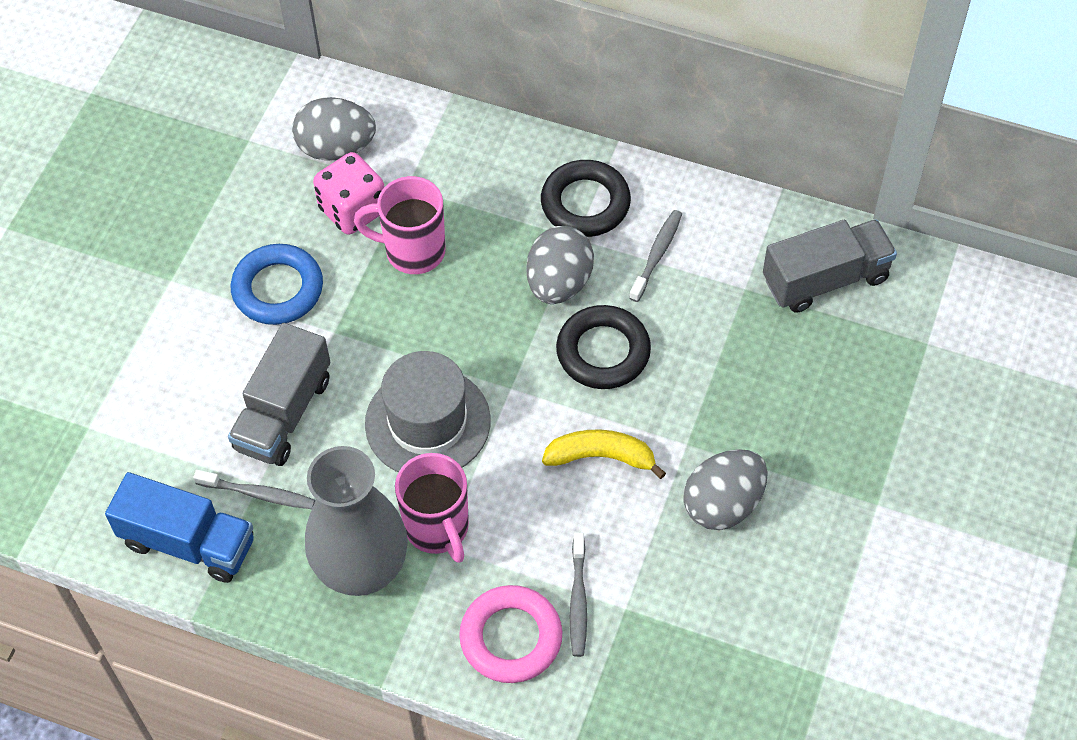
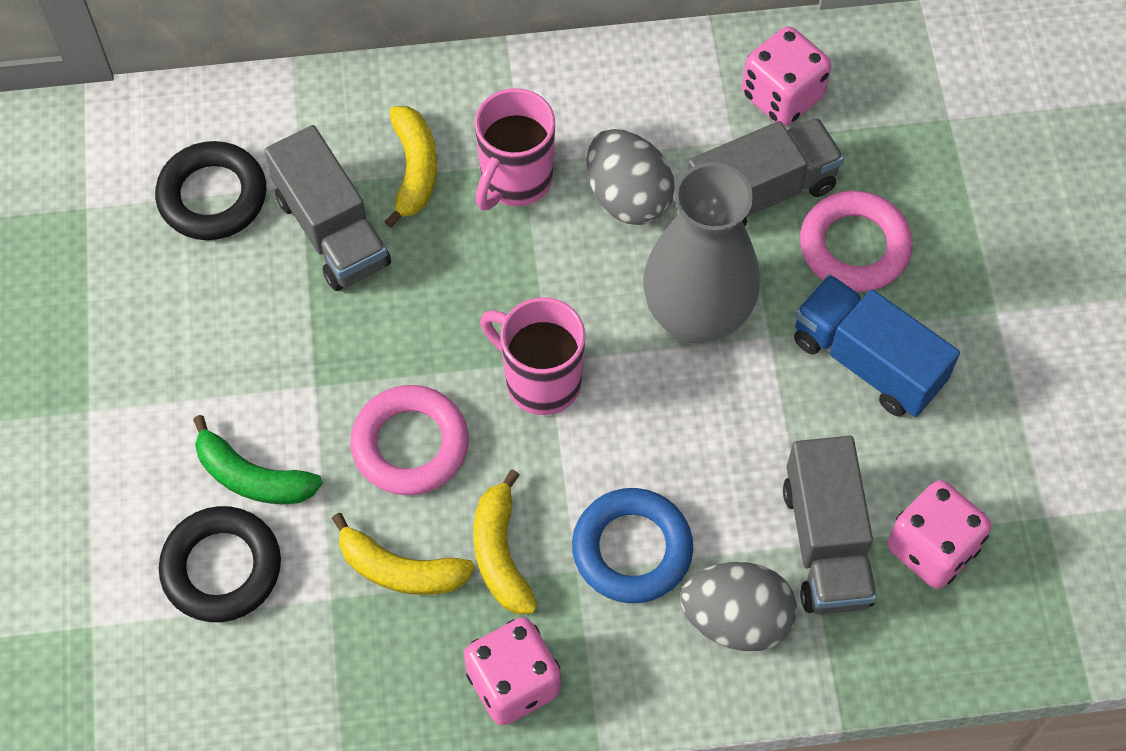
green banana: none = 0 -> [193,415,323,504] = 1
grey egg: [292,97,376,161] [526,226,594,304] [683,449,768,530] = 3 -> [587,129,675,225] [680,562,797,651] = 2
grey hat: [365,351,491,472] = 1 -> none = 0
grey toothbrush: [193,470,315,509] [570,533,587,657] [629,210,682,302] = 3 -> none = 0
grey truck: [228,323,330,466] [763,219,897,313] = 2 -> [264,125,391,291] [688,118,844,226] [783,436,877,614] = 3
pink dice: [313,152,384,235] = 1 -> [464,617,561,726] [742,26,831,126] [887,480,991,589] = 3
pink ring: [459,585,562,683] = 1 -> [351,385,469,495] [800,191,913,292] = 2
yellow banana: [542,430,666,479] = 1 -> [332,513,475,595] [384,106,437,228] [473,469,538,614] = 3

